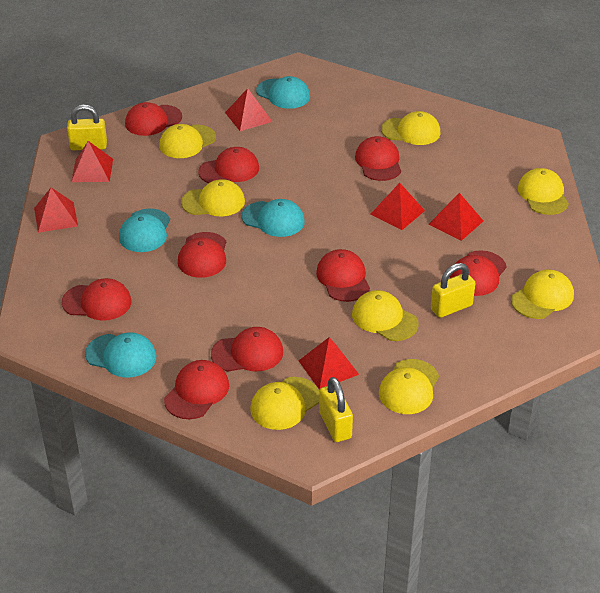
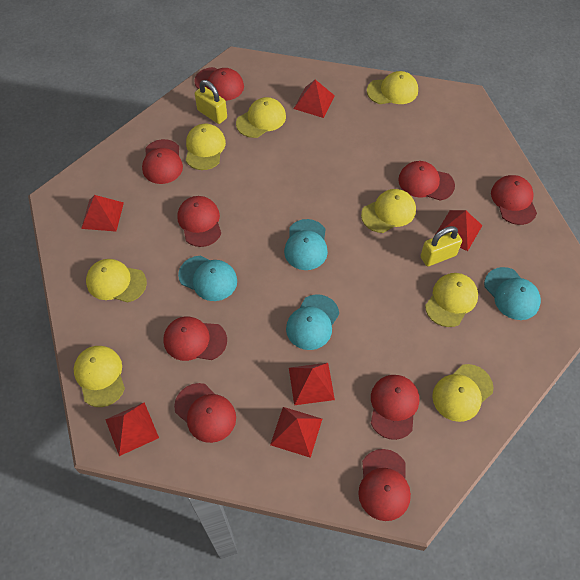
yellow padlock: [67,105,107,150] [319,377,353,442] [431,263,476,318] = 3 -> [195,80,227,124] [420,226,462,266] = 2

